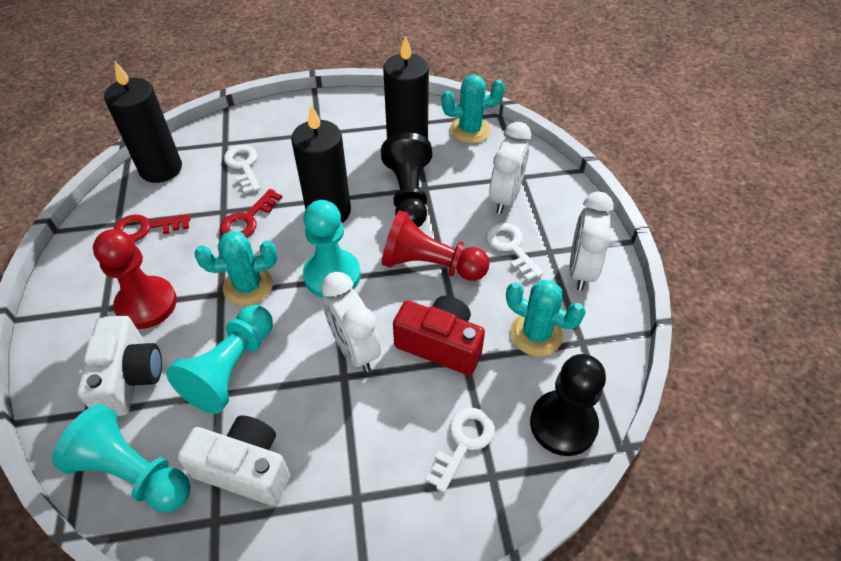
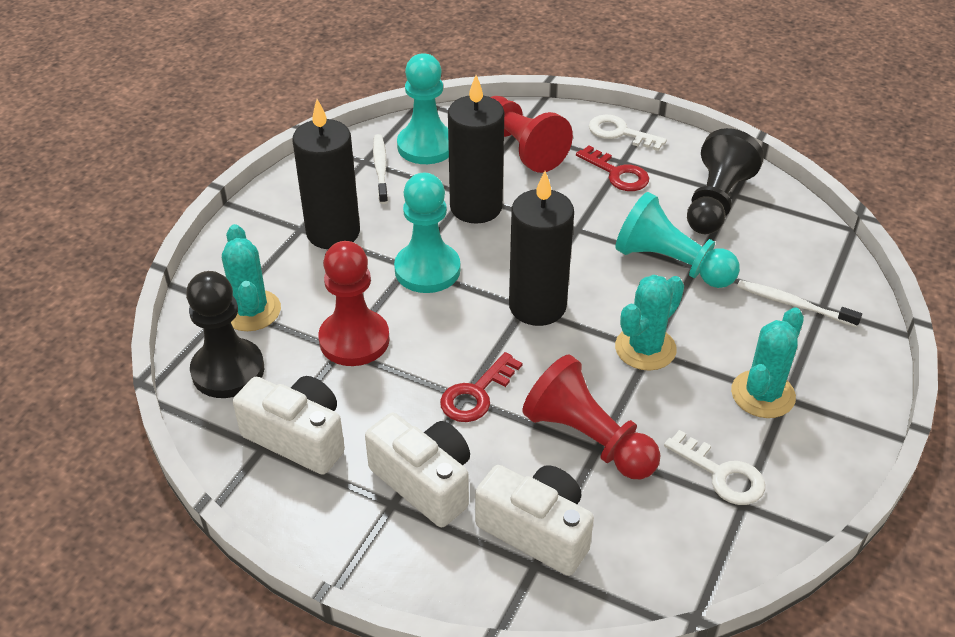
red camera: [393,296,485,375] = 1 -> none = 0
red pawn: [93,229,177,329] [382,210,490,281] = 2 -> [318,241,390,366] [491,96,573,173] [523,354,661,479] = 3
white camera: [77,316,162,416] [178,415,290,506] = 2 -> [233,376,345,475] [365,413,470,527] [475,465,594,576] = 3
white clock: [321,272,381,372] [489,122,531,214] [569,191,613,291] = 3 -> none = 0
white key: [224,145,261,194] [426,408,495,493] [486,223,543,281] = 3 -> [589,115,667,151] [664,430,765,505] = 2
white toothbrush: none = 0 -> [373,134,388,204] [737,280,862,327] = 2

